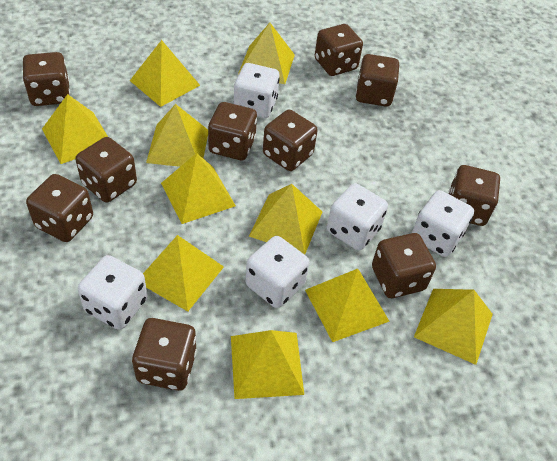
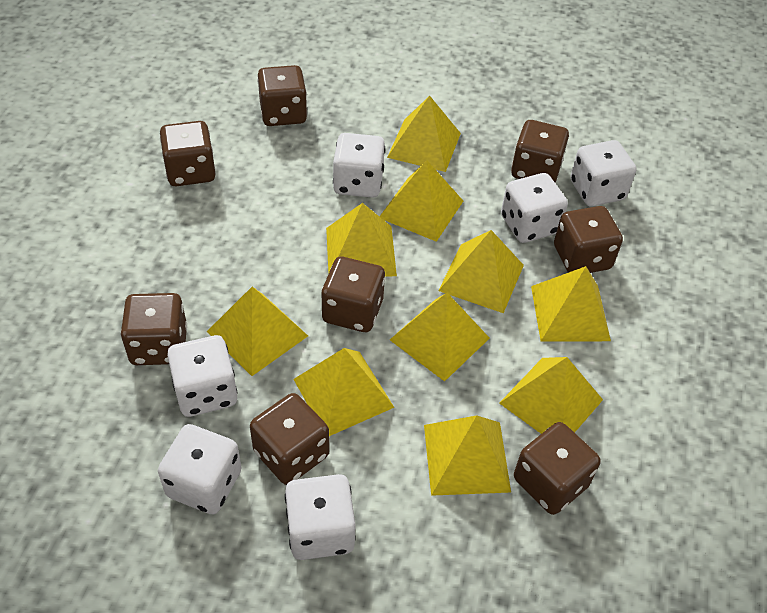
brown dice: [23,52,70,106] [26,174,93,242] [75,137,137,203] [132,318,197,391] [208,102,257,160] [263,110,318,171] [315,24,363,76] [356,54,400,107] [372,233,436,298] [449,165,500,226] = 10 -> [121,293,187,365] [160,121,216,186] [250,393,329,485] [257,65,307,126] [321,257,385,332] [511,120,569,182] [514,422,601,515] [554,206,623,273] = 8
white dice: [78,255,148,330] [234,63,280,118] [246,236,309,308] [327,183,388,250] [412,190,474,257] = 5 -> [158,424,242,515] [167,335,237,417] [285,474,356,560] [333,133,385,198] [501,173,568,243] [570,140,636,206] = 6

